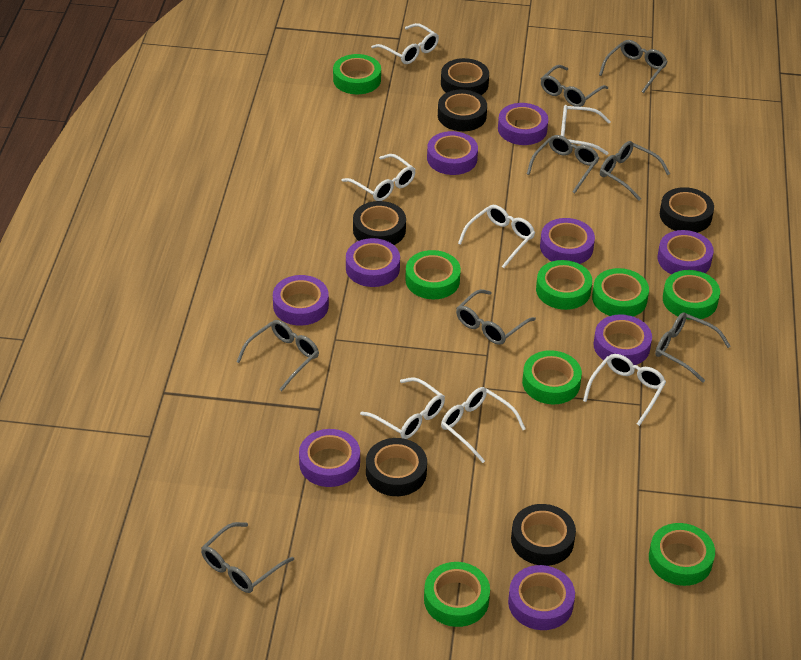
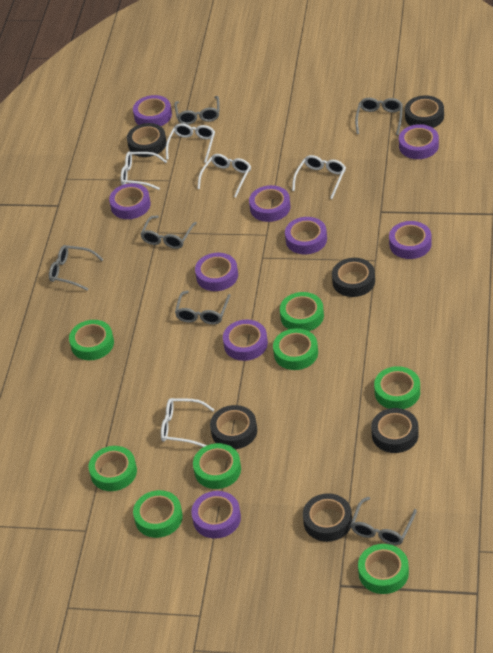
grey glasses: [201,522,294,593] [237,320,319,391] [456,289,536,345] [527,135,599,193] [541,65,608,107] [599,40,668,93] [600,141,670,201] [655,312,731,383] = 8 -> [49,245,104,291] [140,215,197,249] [174,96,220,125] [175,291,231,325] [351,497,417,545] [355,98,403,135] = 6
white glasses: [342,154,415,201] [360,377,445,439] [371,23,439,64] [441,387,526,463] [458,205,535,268] [561,105,611,155] [583,354,666,426] = 7 -> [121,151,167,190] [161,398,215,447] [166,123,215,163] [197,154,251,197] [292,155,346,199] = 5

